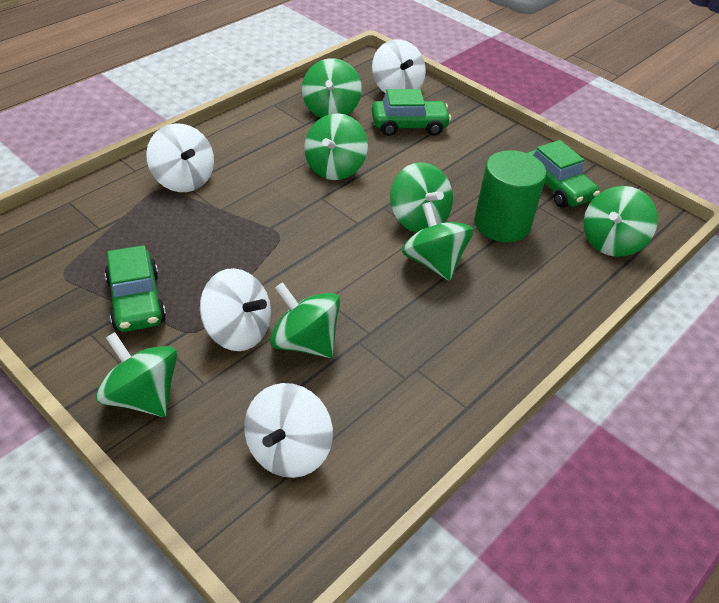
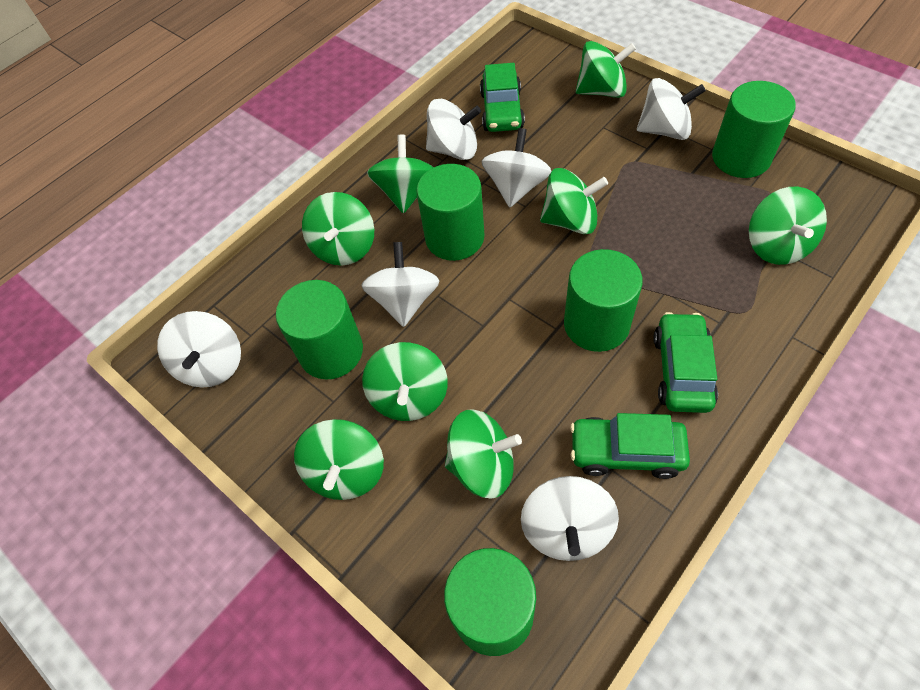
green cylinder: [474,150,547,242] = 1 -> [276,280,363,380] [416,164,484,261] [444,548,536,656] [564,249,643,352] [712,81,796,178] = 5
green spinning top: [96,332,177,417] [270,282,340,358] [302,58,362,118] [304,113,368,180] [390,162,453,233] [402,202,474,281] [584,186,658,257] = 7 -> [294,419,384,500] [302,192,374,266] [362,342,448,421] [367,135,434,214] [445,409,522,499] [540,168,608,234] [576,41,636,98] [749,187,827,265] = 8
white spinning top: [146,123,214,192] [200,268,271,351] [244,383,333,478] [372,40,426,93] = 4 -> [157,311,241,388] [361,242,439,327] [426,99,481,160] [481,128,552,207] [521,476,619,561] [637,78,706,140] = 6

